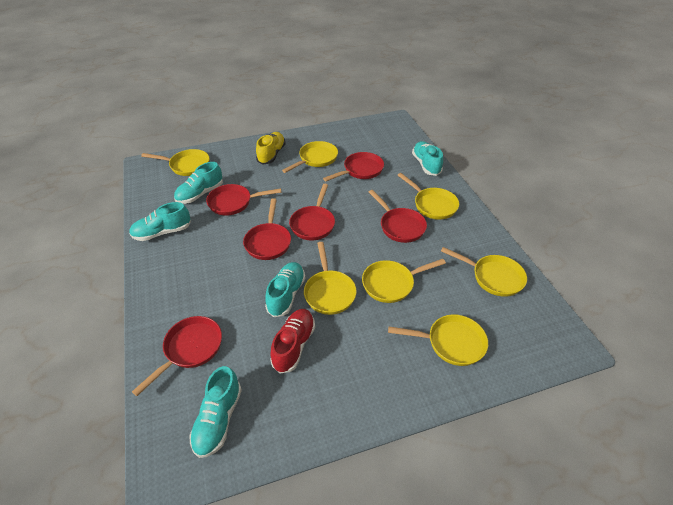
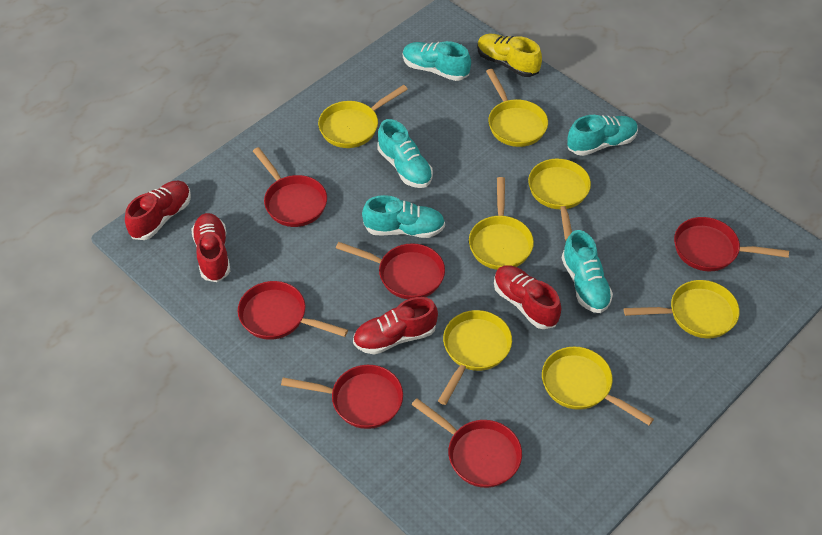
red shoe: [270,309,315,373] = 1 -> [125,181,191,240] [191,213,230,282] [353,297,438,355] [494,265,561,329] = 4

